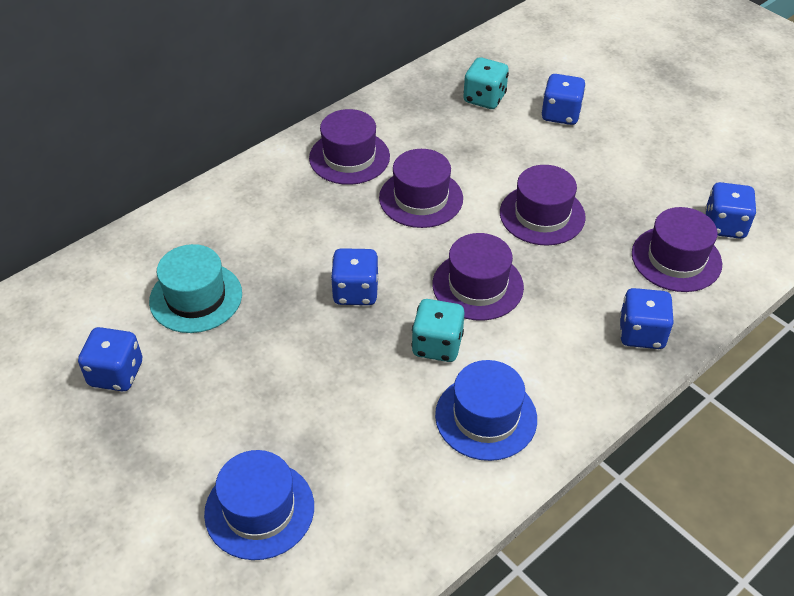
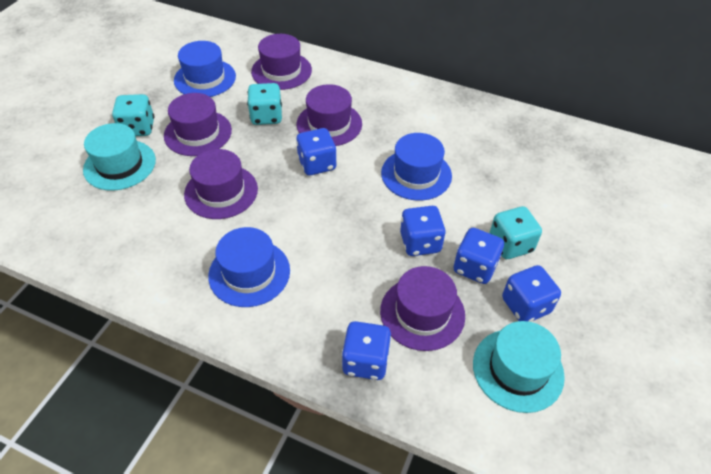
blue hat: [204,450,314,560] [435,360,537,461] = 2 -> [174,41,236,97] [208,227,290,307] [381,133,452,201] = 3
turquoise dice: [411,299,465,362] [463,57,509,109] = 2 -> [112,94,154,136] [247,83,282,125] [490,206,542,259] = 3
turquoise hat: [149,244,242,333] = 1 -> [83,123,156,191] [473,321,565,413] = 2

